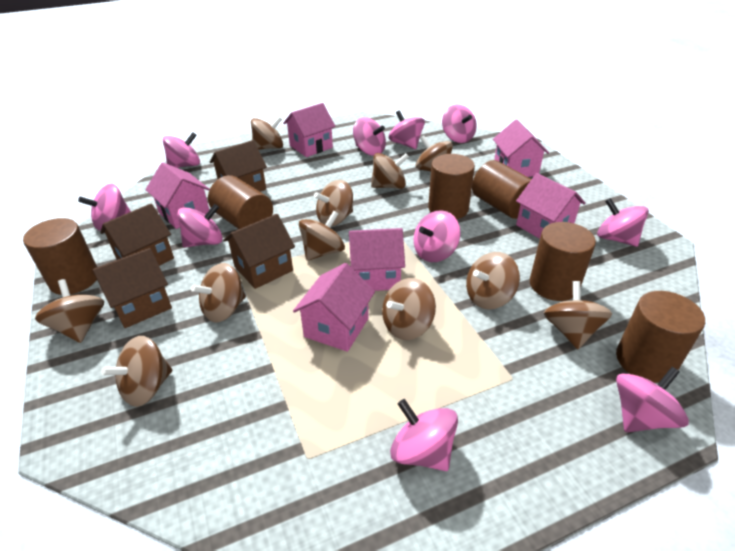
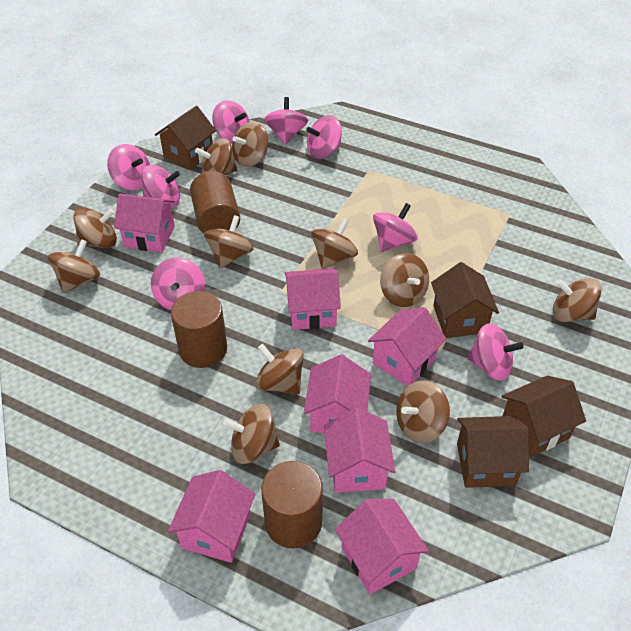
brown cylinder: [23,218,97,295] [208,175,273,229] [428,154,475,219] [472,160,531,219] [530,222,596,301] [616,291,705,383] = 6 -> [171,291,227,368] [190,171,240,234] [261,461,323,548] = 3
pink house: [145,162,210,229] [283,103,335,157] [293,263,375,352] [349,228,405,291] [493,119,549,177] [516,173,586,239] = 6 -> [114,193,175,253] [168,470,255,563] [284,268,341,330] [304,354,371,433] [324,407,396,493] [335,499,429,595] [368,307,446,386] = 7
pink spinning top: [78,184,131,231] [163,132,200,168] [177,204,222,247] [353,117,386,156] [389,110,425,149] [390,399,458,471] [414,210,460,262] [442,104,477,143] [597,198,649,247] [616,367,689,432] = 10 -> [107,144,150,190] [141,165,180,207] [151,257,205,310] [212,100,250,143] [264,97,308,145] [306,115,342,159] [373,203,418,252] [467,323,524,381] = 8

